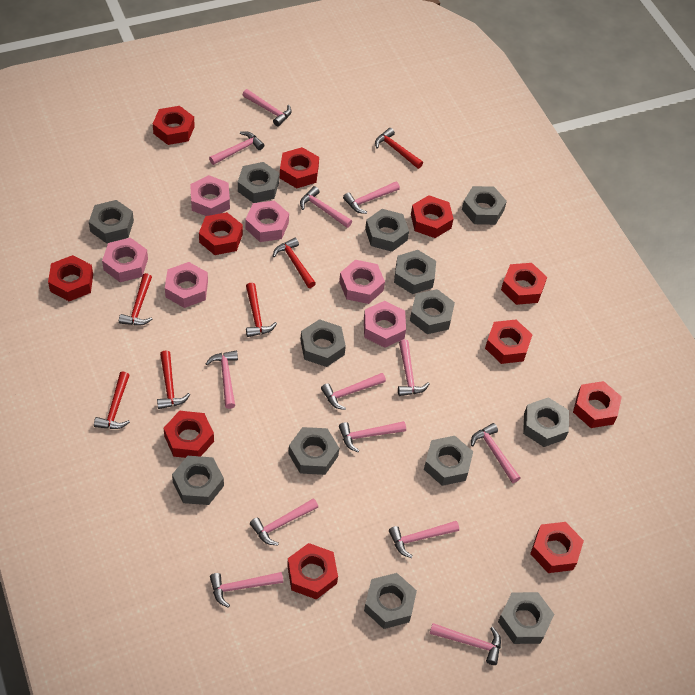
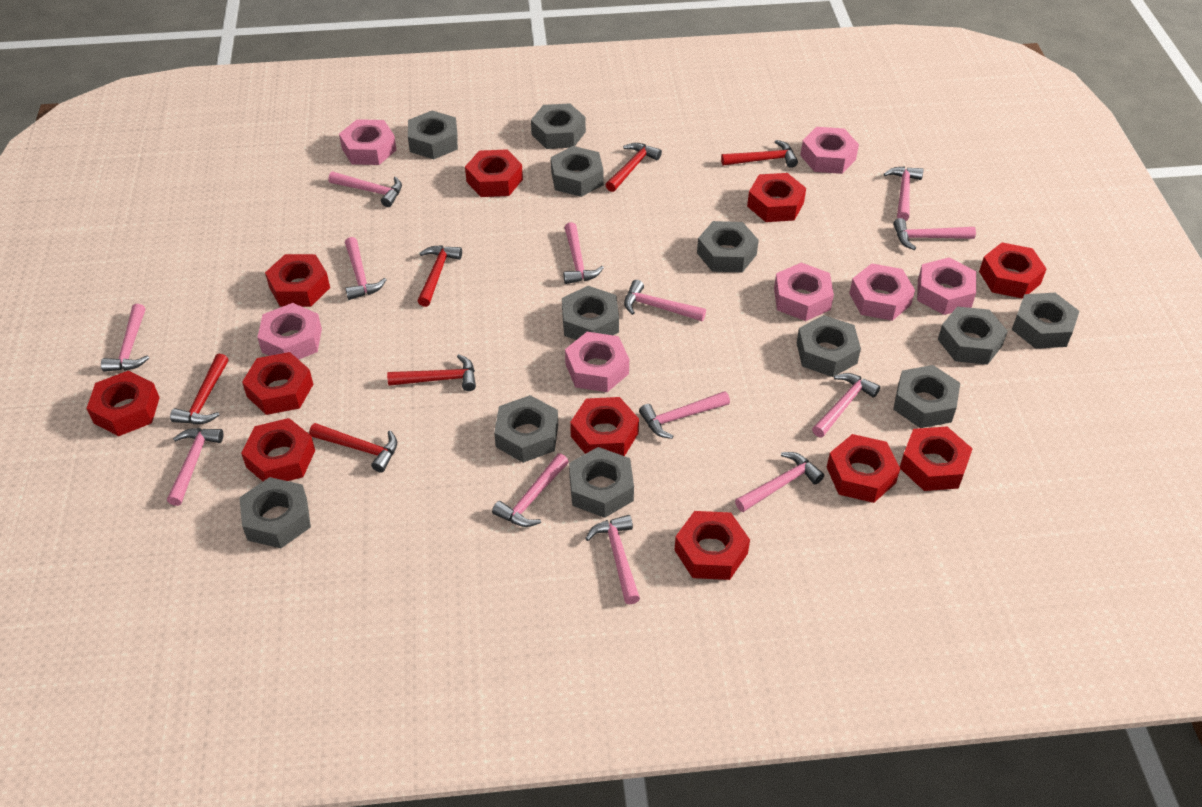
grey nut: [89,200,134,243] [172,456,224,505] [238,162,279,203] [288,427,339,475] [301,319,346,367] [364,573,417,629] [365,209,409,252] [394,250,436,294] [410,289,455,334] [424,436,473,486] [462,186,507,225] [498,592,554,644] [523,397,569,447] = 13 -> [239,477,311,548] [408,111,458,159] [494,395,558,463] [531,103,586,149] [551,146,604,197] [562,286,619,340] [569,447,634,518] [697,221,759,272] [797,315,861,377] [893,365,960,428] [938,306,1008,365] [1012,293,1079,349] = 12
pink nut: [102,238,148,282] [165,262,208,308] [190,175,230,216] [245,200,289,242] [339,260,385,304] [364,301,406,348] = 6 -> [257,303,322,360] [339,119,396,165] [565,332,629,392] [774,263,834,321] [800,127,859,174] [849,263,915,321] [917,258,976,315] = 7

